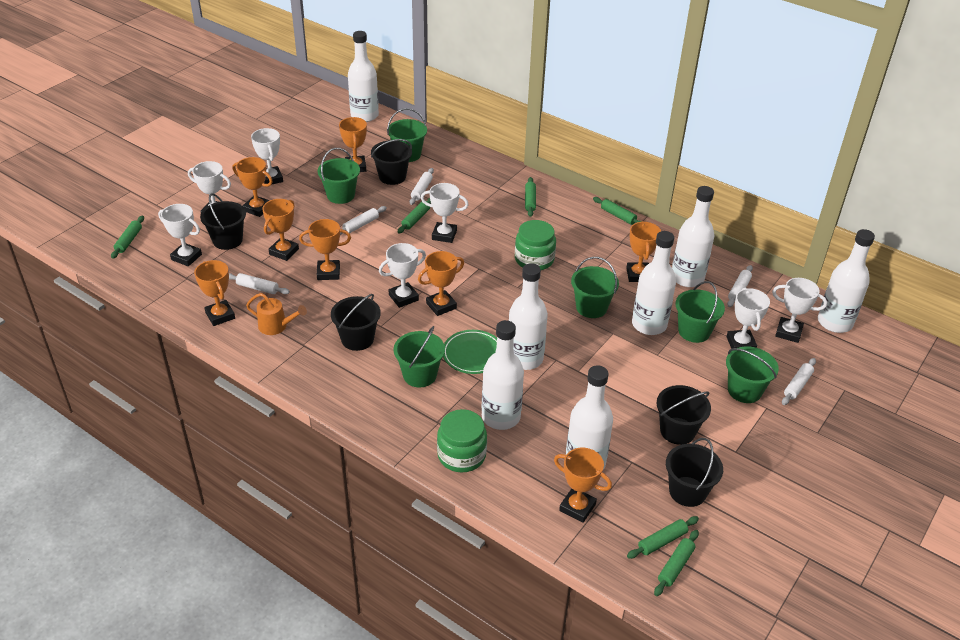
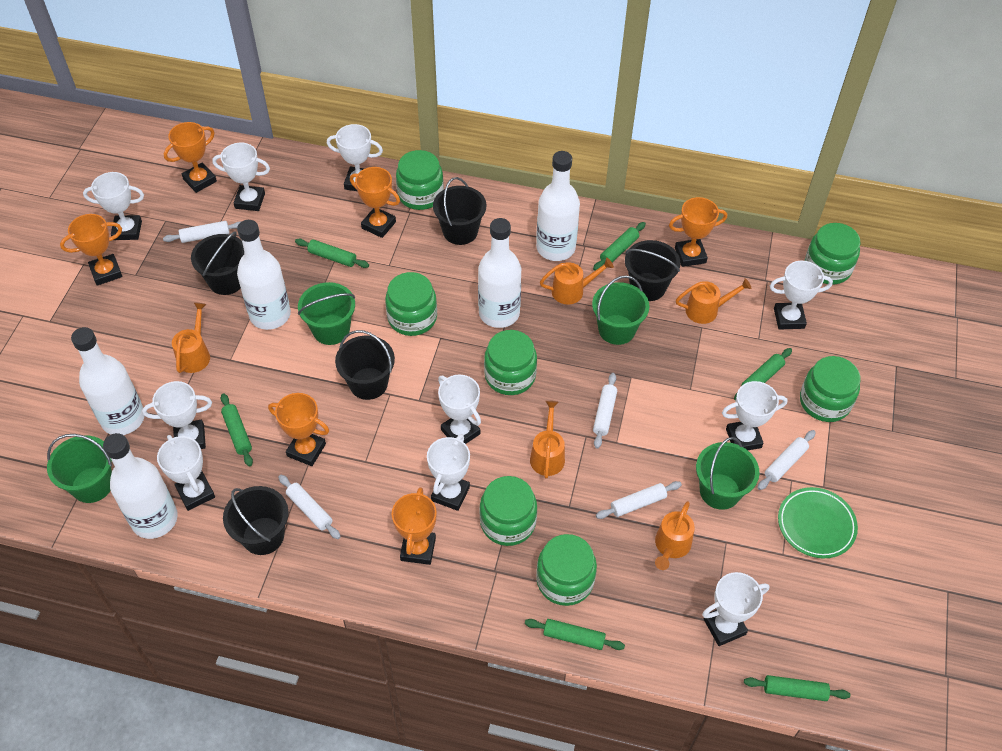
green bucket: [318,148,360,204] [387,108,427,162] [394,326,445,387] [571,257,619,318] [676,281,725,343] [726,346,779,403] = 6 -> [47,434,112,503] [298,282,355,345] [592,275,649,345] [696,437,759,510] = 4
green jar: [437,409,487,472] [515,220,556,270] = 2 -> [385,272,437,336] [396,150,444,210] [480,476,537,546] [484,330,537,395] [536,534,597,606] [800,356,861,422] [805,223,861,285] = 7
orange trophy: [194,260,235,326] [233,157,273,217] [262,199,299,261] [299,219,351,280] [339,117,367,172] [418,251,464,316] [554,448,612,523] [626,221,661,282] = 8 -> [60,214,122,286] [164,122,217,193] [268,393,329,466] [350,167,400,238] [392,487,437,565] [669,197,727,267] = 6
orange watering can: [246,293,307,335] = 1 -> [172,302,210,373] [530,401,565,479] [540,258,614,305] [655,501,695,570] [676,278,751,324] = 5
white bottle: [348,31,379,122] [482,320,524,430] [509,263,548,370] [566,365,613,470] [632,231,676,335] [672,186,714,287] [818,229,875,333] = 7 -> [71,327,145,435] [103,433,178,539] [237,220,291,330] [478,218,521,328] [536,151,580,261] = 5
white trophy: [158,204,202,266] [188,161,231,212] [251,128,283,184] [379,243,426,308] [421,183,469,243] [726,287,770,349] [772,278,827,343] = 7 -> [83,172,144,240] [142,381,212,449] [157,435,215,511] [212,143,270,211] [327,124,383,191] [427,434,470,511] [438,374,481,444] [702,572,769,646] [722,381,788,450] [770,261,833,330] = 10

